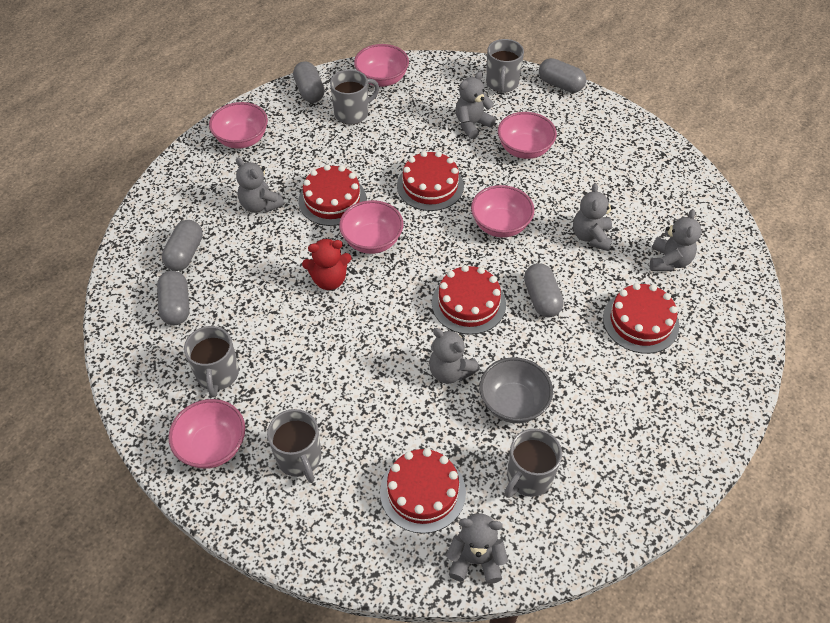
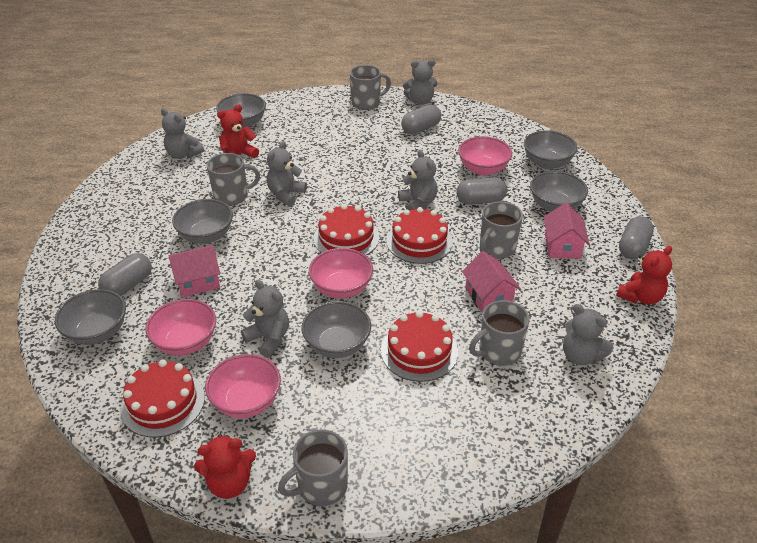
grey bowl: [479,357,553,423] = 1 -> [55,289,126,345] [172,199,233,244] [216,93,266,129] [301,301,371,358] [524,130,578,169] [530,171,588,212] = 6
grey capsule: [157,271,190,325] [162,220,203,271] [293,61,325,103] [524,263,564,317] [539,58,586,93] = 5 -> [98,253,152,296] [401,105,441,134] [456,178,507,205] [619,216,654,259] = 4
pink bowl: [168,399,245,469] [209,102,268,149] [339,200,403,254] [354,44,409,87] [471,185,534,238] [498,112,557,159] = 6 -> [145,299,216,356] [205,354,281,418] [309,248,373,298] [458,136,512,176] = 4
pink house: none = 0 -> [169,245,220,297] [462,251,521,313] [544,203,590,259] = 3
red cake: [298,165,366,226] [380,448,466,533] [397,151,464,211] [432,265,506,335] [603,283,679,354] = 5 -> [120,360,205,437] [313,204,379,255] [381,311,458,382] [386,207,453,264] = 4
red teddy bear: [302,238,352,290] = 1 -> [194,434,256,499] [217,105,259,158] [616,246,672,304] = 3

